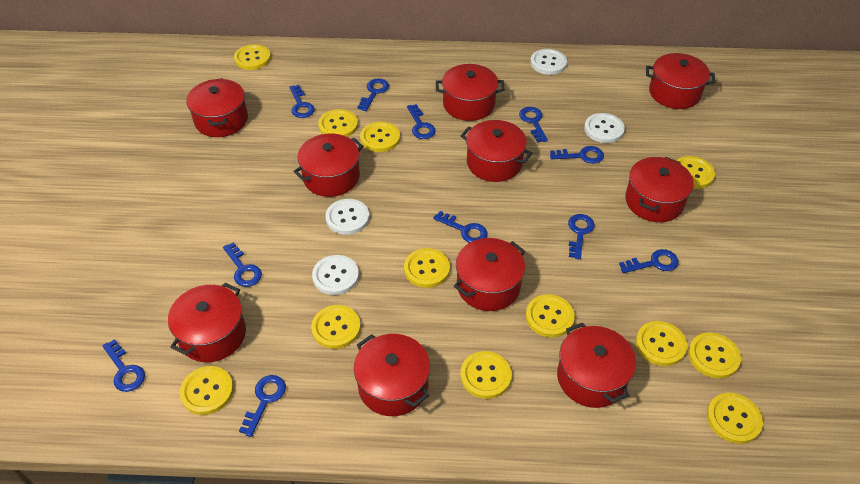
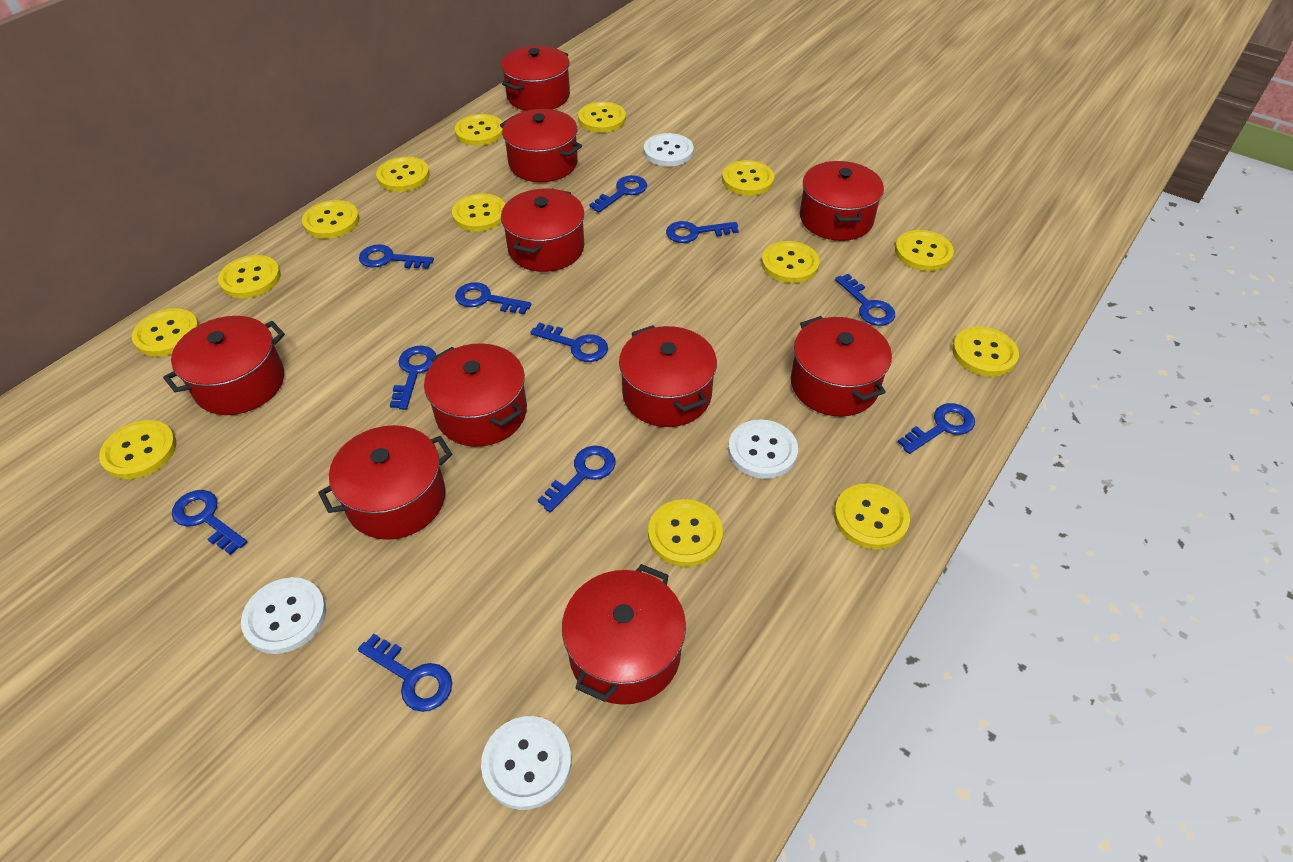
yellow button: [180,366,234,415] [234,44,271,70] [311,305,361,349] [318,109,358,137] [360,121,400,152] [404,248,450,288] [460,351,512,399] [526,294,575,337] [636,321,687,366] [676,156,715,189] [688,333,741,379] [707,393,763,444] = 12 -> [99,420,176,479] [132,308,199,357] [218,255,281,298] [302,200,359,239] [376,156,430,192] [452,193,505,232] [455,114,503,146] [578,102,626,133] [648,499,723,567] [722,160,774,196] [761,241,820,283] [834,483,910,549] [895,230,954,271] [952,327,1019,377] = 14

